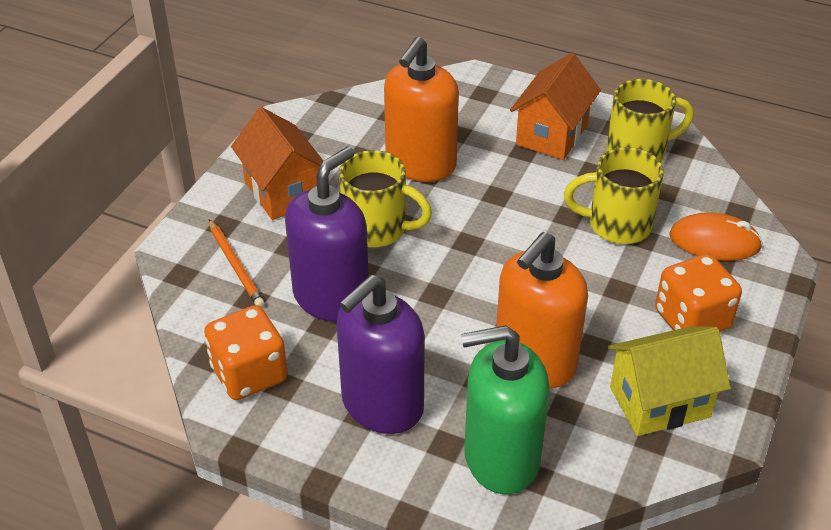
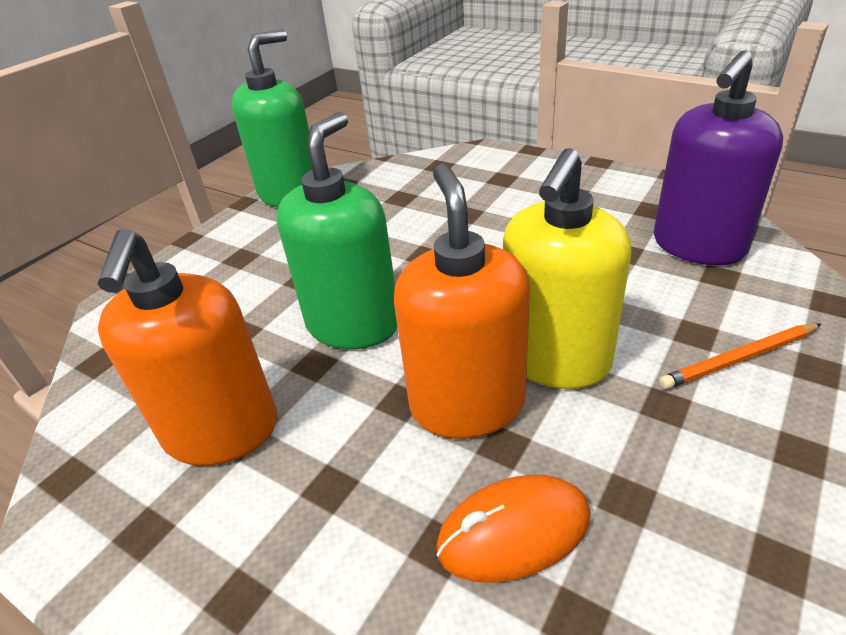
green soap dispenser: [461,325,550,494] = 1 -> [232,29,312,207] [276,112,397,349] = 2
orange dice: [204,305,288,400] [655,254,742,332] = 2 -> none = 0
orange house: [231,107,323,220] [510,53,601,160] = 2 -> none = 0
purple soap dispenser: [285,146,369,322] [336,275,425,434] = 2 -> [654,50,783,265] = 1
yellow house: [608,326,731,436] = 1 -> none = 0
yellow mug: [339,150,432,247] [564,147,664,244] [606,79,694,162] = 3 -> none = 0
yellow soap dispenser: none = 0 -> [503,148,632,389] = 1

